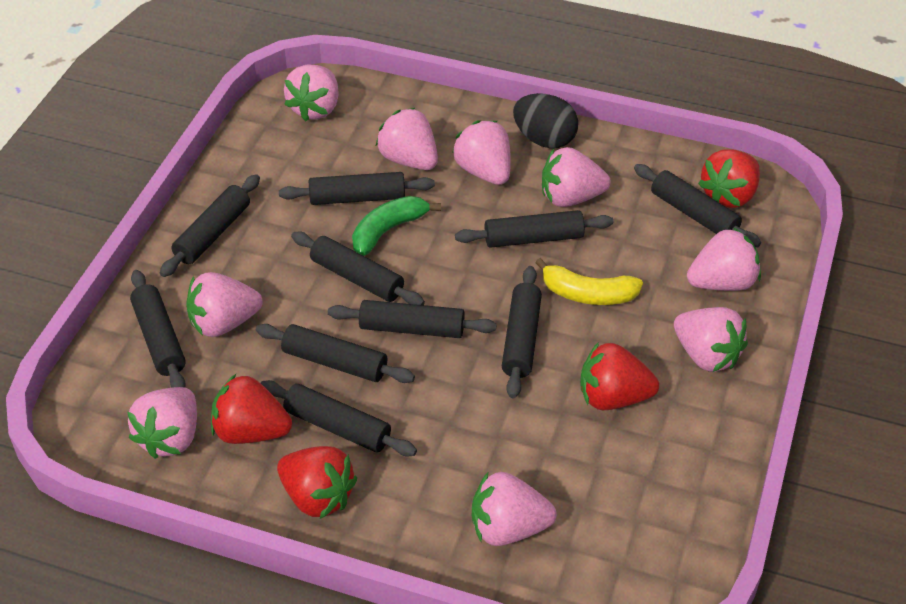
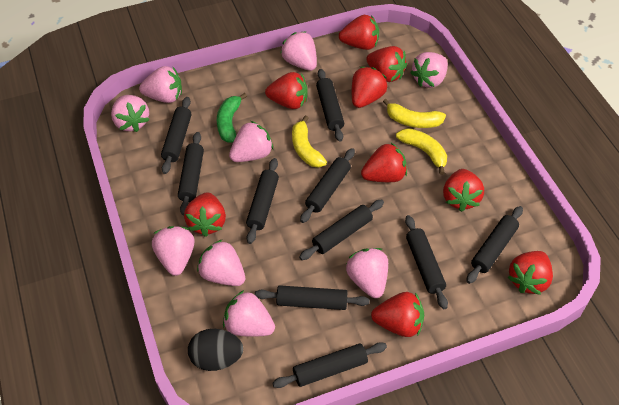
red strawberry: [211,374,292,444] [277,446,357,519] [580,342,659,410] [698,149,760,208] = 4 -> [184,192,226,237] [265,72,308,109] [339,15,379,50] [352,67,387,108] [361,143,407,182] [366,46,407,82] [371,292,424,337] [443,169,484,212] [508,251,553,295] = 9
yellow banana: [535,258,643,305] = 1 -> [292,115,327,168] [383,99,446,128] [396,128,447,175] = 3

